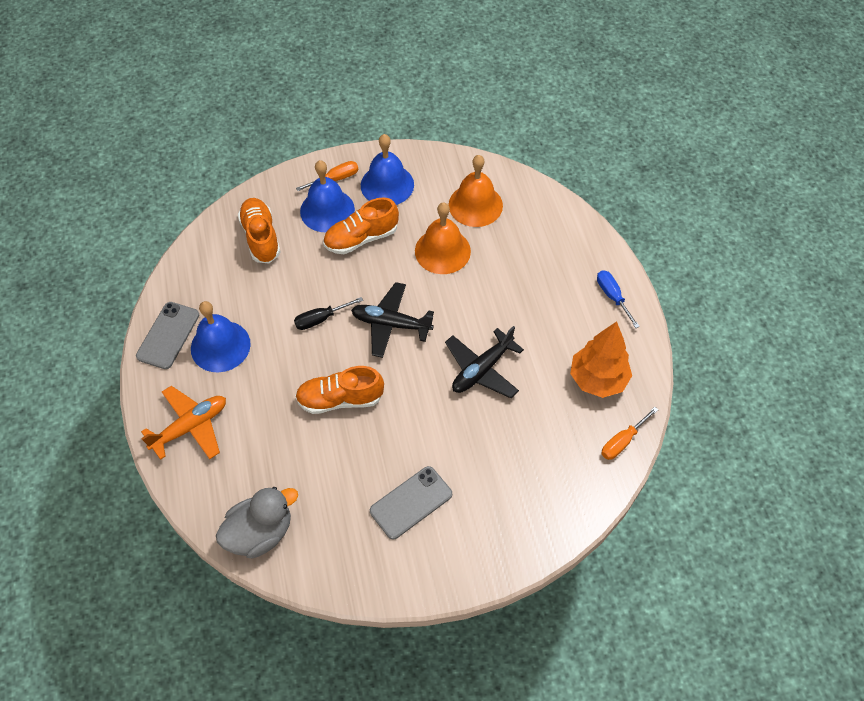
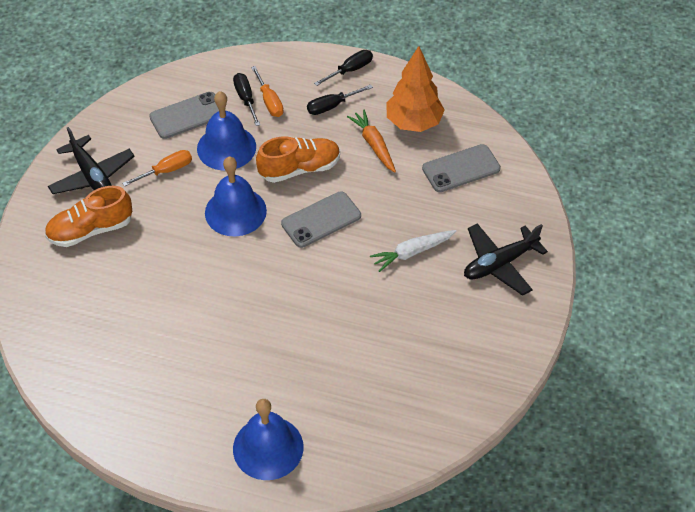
black screwdriver: [294,297,363,330] = 1 -> [233,73,260,126] [307,85,373,115] [314,50,373,86] = 3
blue screwdriver: [597,270,640,328] = 1 -> none = 0
grey duck: [216,487,298,559] = 1 -> none = 0
grey phone: [136,302,199,369] [370,466,452,539] = 2 -> [149,92,219,139] [281,191,361,248] [422,144,501,192] = 3
orange bell: [415,202,471,274] [449,155,503,227] = 2 -> none = 0
orange carrot: none = 0 -> [347,110,396,172] = 1
orange plane: [141,386,226,460] = 1 -> none = 0
orange shoe: [238,198,281,263] [295,366,384,414] [323,198,399,254] = 3 -> [45,186,132,247] [256,136,340,183] = 2
white carrot: none = 0 -> [370,230,457,272] = 1

